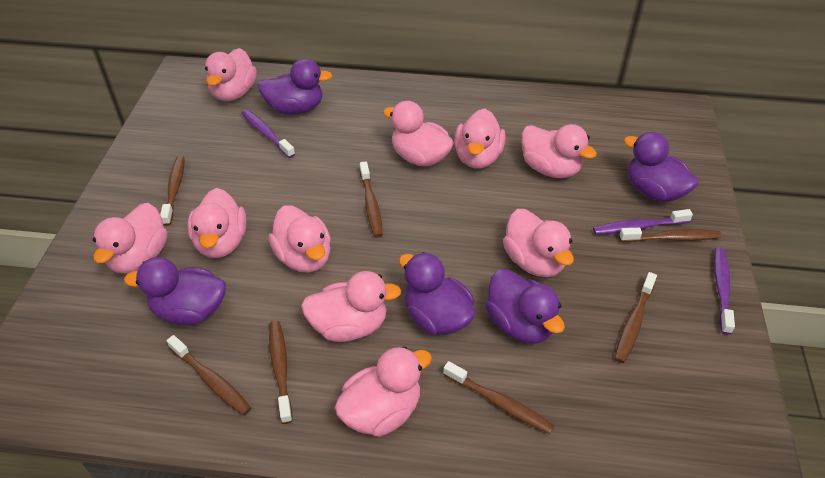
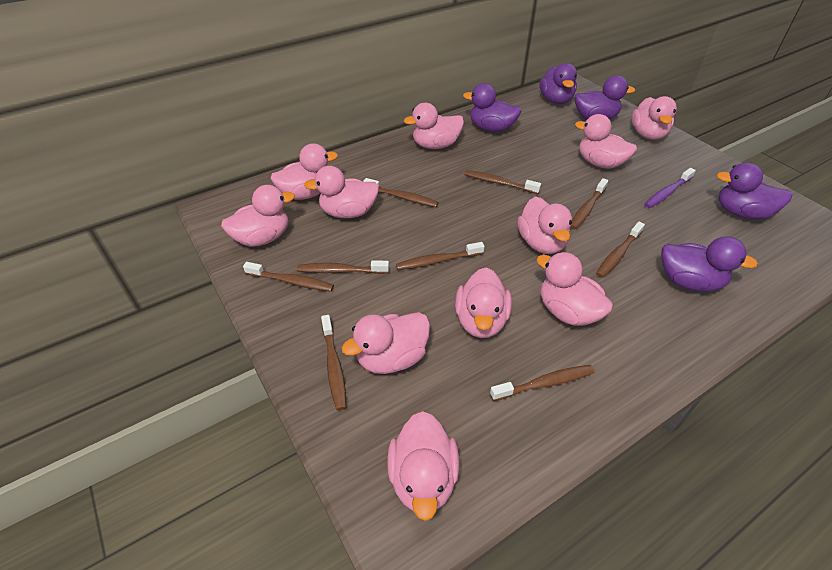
brown toothbrush: [160,156,185,226] [166,335,251,416] [269,321,292,424] [360,161,383,238] [443,361,554,434] [614,272,657,363] [619,228,722,242] = 7 -> [243,262,334,291] [297,260,389,274] [321,315,347,410] [363,178,439,207] [396,242,485,270] [464,170,541,194] [490,365,595,401] [570,178,608,229] [596,222,645,278] = 9
pink duck: [93,203,167,273] [187,188,246,258] [205,48,257,101] [268,205,331,273] [301,271,402,342] [335,346,432,437] [383,101,454,167] [454,109,506,169] [503,209,574,277] [521,124,597,178] = 10 -> [221,185,295,247] [270,143,338,200] [304,166,379,218] [342,312,430,374] [387,411,459,521] [404,103,464,149] [455,267,512,338] [517,196,572,254] [536,252,613,326] [575,114,637,169] [631,96,677,140] = 11
purple toothbrush: [242,109,295,158] [593,209,693,235] [714,247,735,335] = 3 -> [644,168,696,208] = 1

